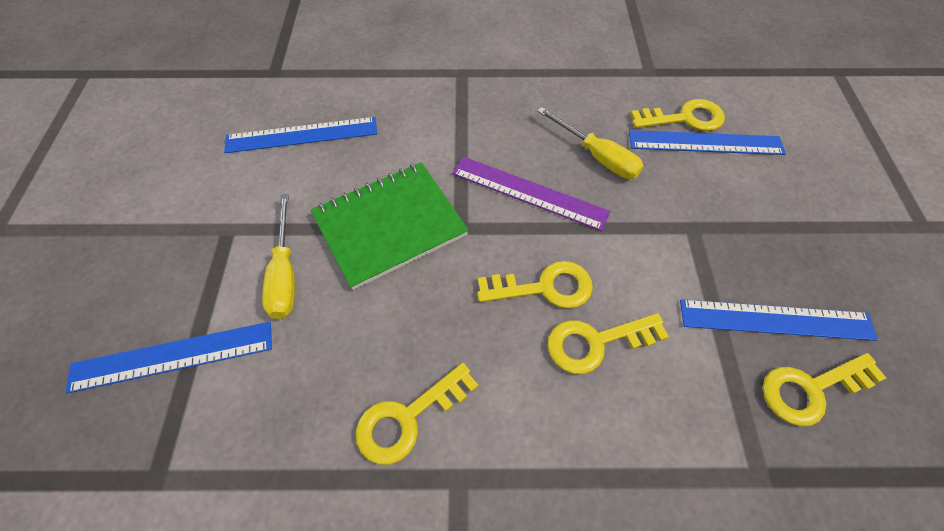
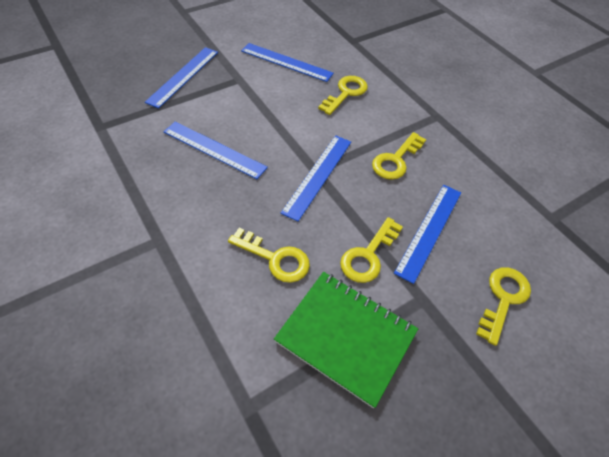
blue ruler: [65,322,272,394] [224,117,377,153] [629,130,786,155] [680,299,878,341] = 4 -> [145,47,218,108] [163,122,268,179] [241,43,334,82] [281,135,351,221] [394,185,461,284] = 5
purple ruler: [452,157,610,231] = 1 -> none = 0
yellow screwdriver: [262,194,295,319] [537,107,644,179] = 2 -> none = 0

